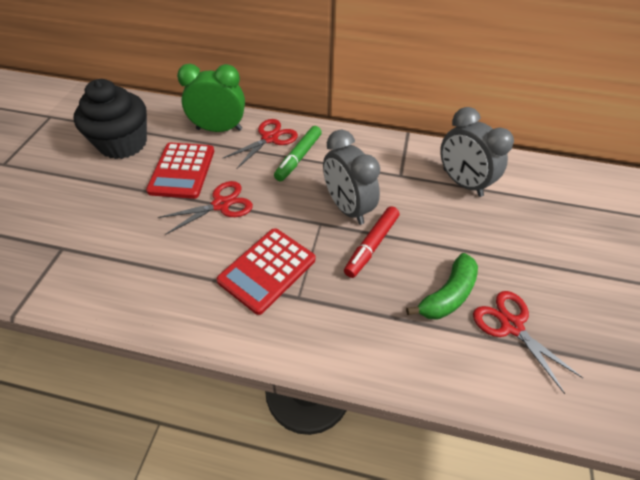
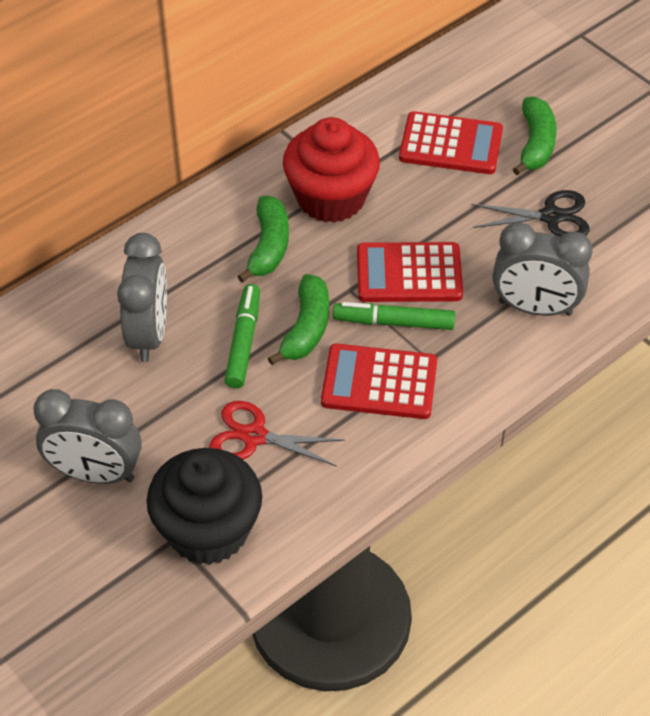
black scissors: none = 0 -> [471,190,590,236] = 1
green banana: [406,253,478,320] = 1 -> [237,196,289,283] [268,274,329,365] [513,96,557,175] = 3
green clock: [177,64,245,132] = 1 -> none = 0
green marker: [274,126,322,182] = 1 -> [224,284,260,389] [333,302,455,330] = 2
grey clock: [323,130,380,225] [440,107,514,197] = 2 -> [33,389,142,484] [117,233,167,362] [493,222,593,316] = 3
red calculator: [146,142,214,199] [216,228,315,315] = 2 -> [321,344,437,419] [357,242,463,302] [399,111,503,174] = 3
red cupcake: none = 0 -> [283,117,380,223] = 1
red marker: [344,206,400,278] = 1 -> none = 0
red scissors: [158,181,253,235] [223,119,298,169] [473,291,583,394] = 3 -> [209,401,345,467] = 1

